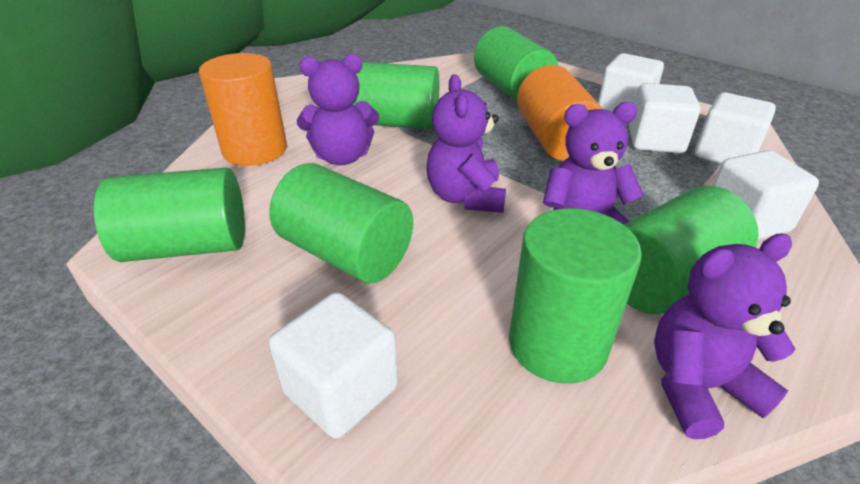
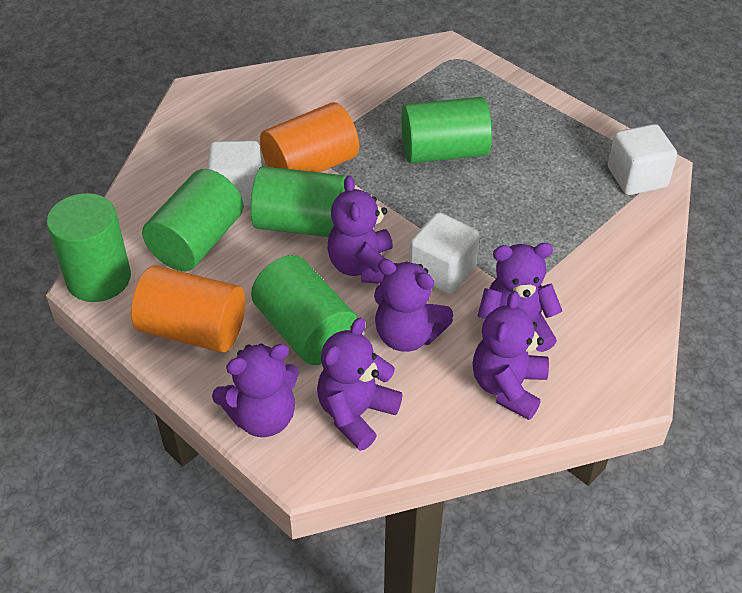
green cylinder: [94,167,245,262] [270,163,413,283] [353,62,439,129] [474,26,558,102] [509,208,642,384] [624,186,759,314] = 6 -> [47,193,131,302] [142,169,244,271] [251,166,346,237] [251,255,357,365] [401,97,492,163] = 5
purple teddy bear: [297,54,379,165] [426,74,506,213] [543,102,644,225] [654,233,795,439] = 4 -> [212,344,299,437] [317,318,403,451] [328,176,397,284] [374,259,453,352] [473,291,549,420] [477,243,562,352] = 6
white cube: [269,292,398,439] [598,53,664,112] [629,83,701,153] [694,92,776,164] [712,150,819,240] = 5 -> [207,141,262,207] [409,212,480,294] [608,124,677,195] = 3

